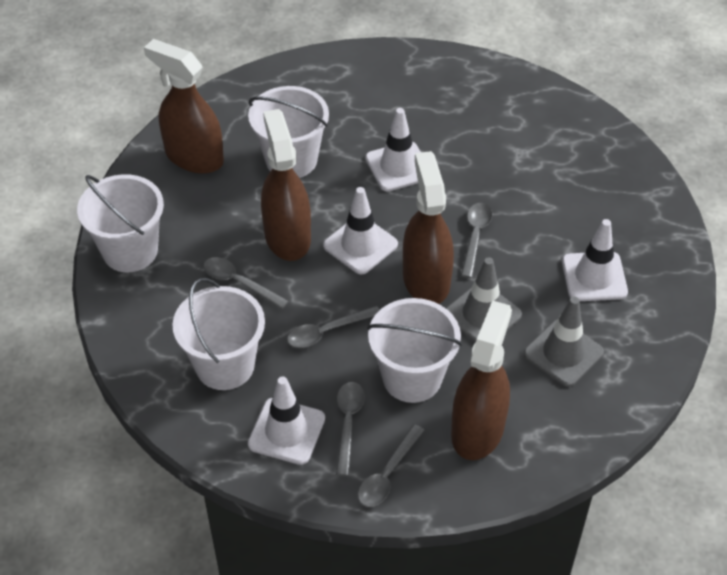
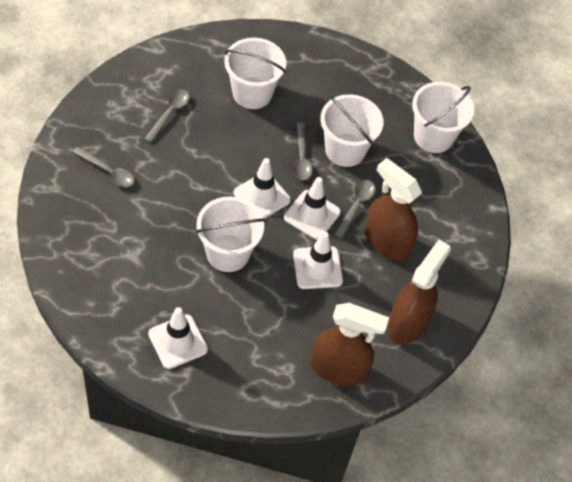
brown spray bottle: [144,39,224,174] [261,109,311,261] [403,151,454,304] [451,300,512,460] = 4 -> [311,303,389,386] [365,158,422,261] [387,240,451,344] = 3
grey spoon: [203,257,289,309] [287,306,380,348] [336,382,365,476] [358,424,424,507] [461,203,492,278] = 5 -> [72,147,134,187] [145,90,189,143] [293,123,313,180] [335,180,375,238] = 4
grey traffic cone: [446,257,522,342] [524,297,604,387] = 2 -> none = 0

